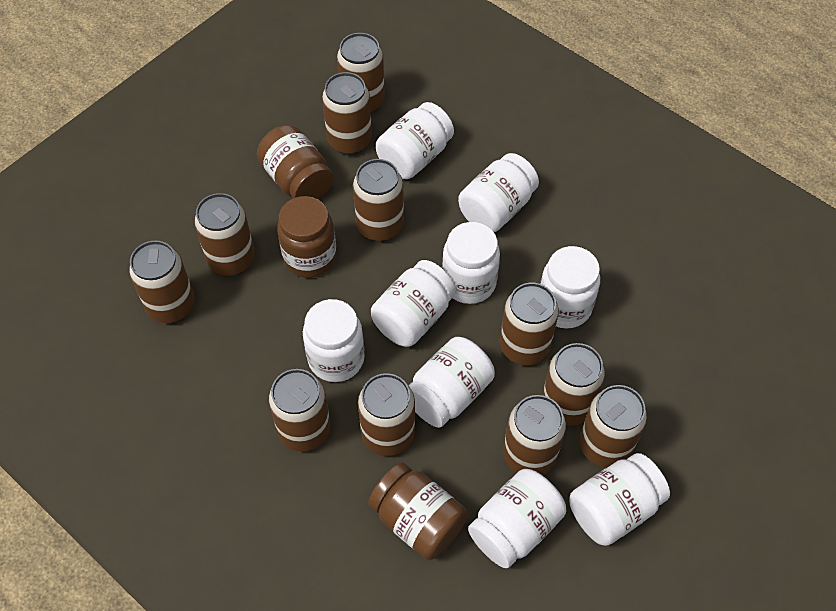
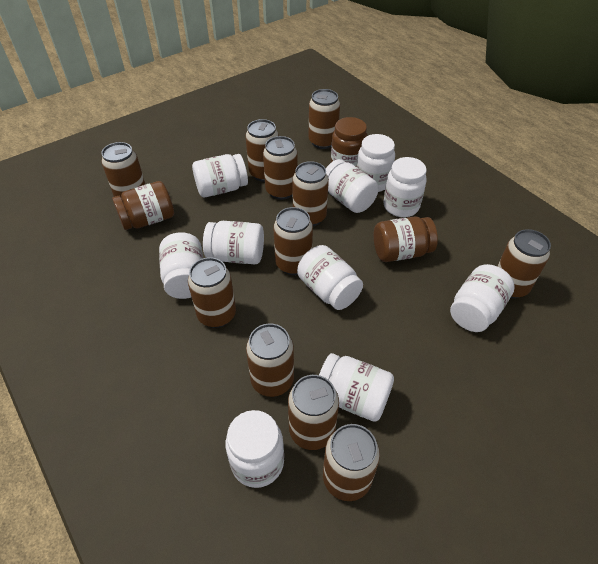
white jar: [303,299,365,382] [371,260,456,347] [376,102,454,179] [408,337,495,428] [442,222,500,304] [458,153,539,232] [468,469,566,568] [540,246,600,329] [569,453,670,546] = 9 -> [159,232,203,299] [192,154,248,197] [203,221,264,264] [225,410,284,488] [297,245,363,310] [319,353,394,422] [326,159,378,213] [357,134,395,192] [383,157,427,217] [450,264,515,332] = 10

